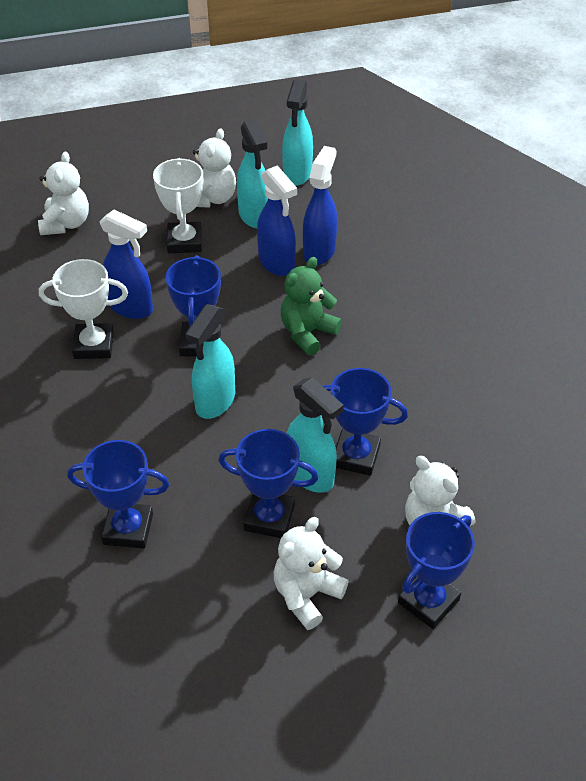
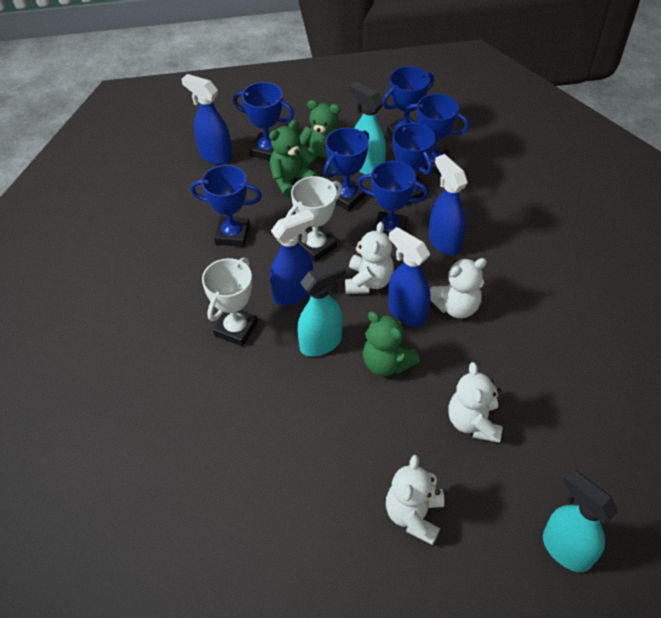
blue spray bottle: [99,210,153,319] [257,165,297,276] [303,146,337,265] = 3 -> [181,74,232,165] [270,209,314,305] [388,227,430,327] [429,154,468,255] = 4
blue trophy: [67,440,170,549] [166,255,221,357] [218,429,318,538] [323,368,408,476] [398,512,475,629] = 5 -> [191,165,262,247] [233,82,294,161] [324,128,369,211] [357,161,429,237] [383,66,434,137] [392,123,436,205] [404,94,469,175] = 7
green teddy bear: [281,257,342,355] = 1 -> [269,120,318,197] [300,100,340,172] [363,311,420,376] = 3
turquoise spray bottle: [186,304,235,419] [237,120,268,228] [282,79,313,186] [287,377,344,493] = 4 -> [297,259,346,356] [350,82,386,174] [543,469,618,572] = 3

